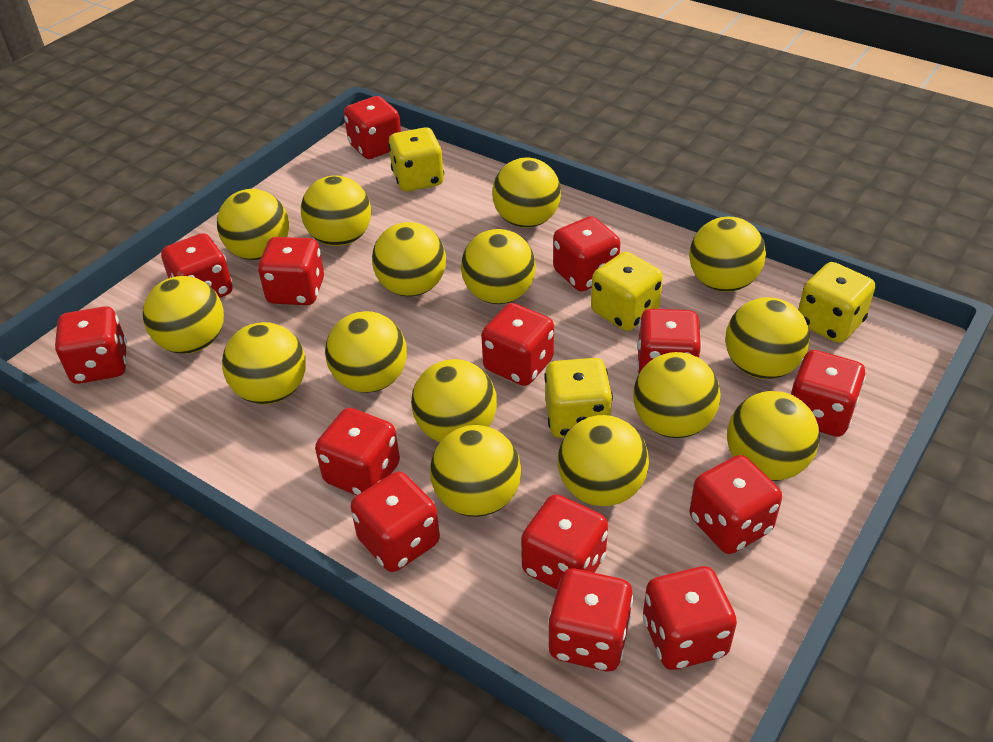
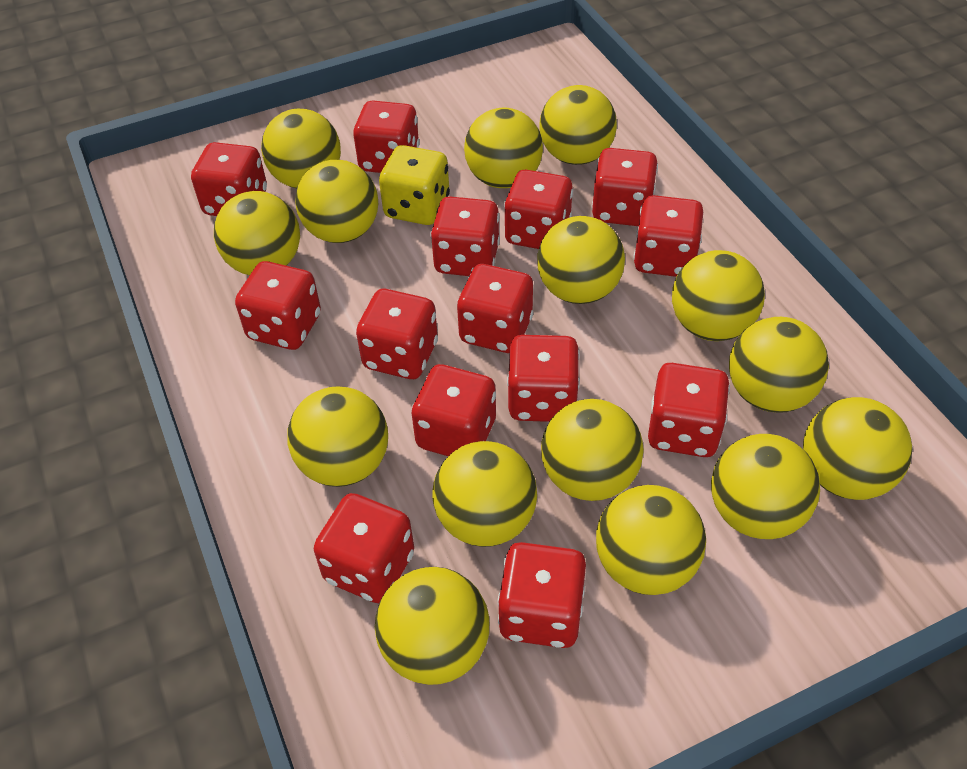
yellow dice: [388,127,444,192] [544,358,613,438] [591,252,663,331] [798,262,875,343] = 4 -> [379,145,450,225] = 1

